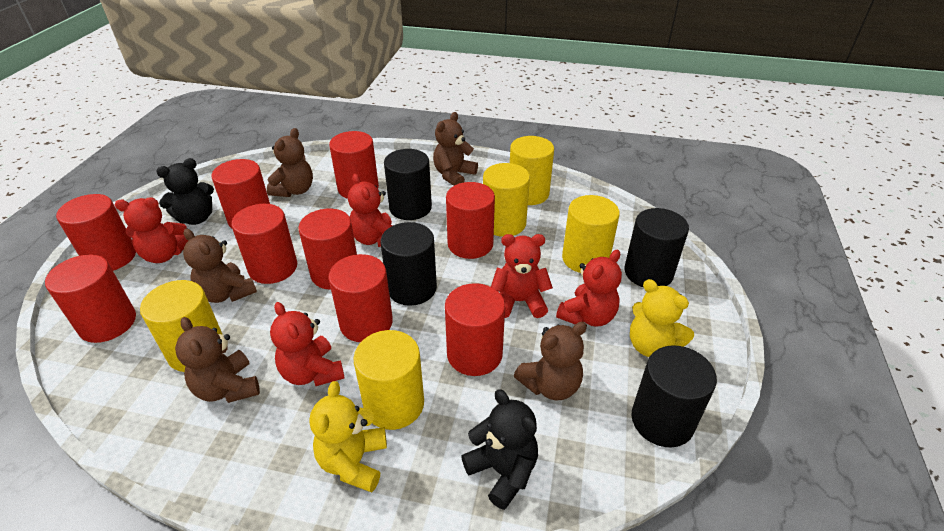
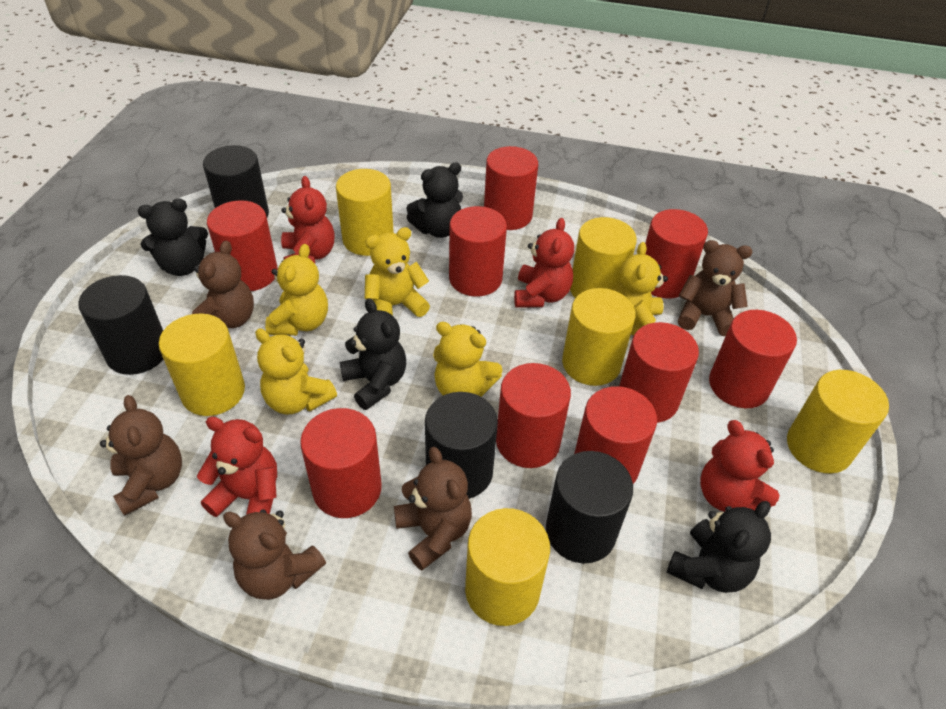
black teddy bear: [156,158,214,225] [461,389,538,510] = 2 -> [138,198,208,276] [340,298,406,410] [406,162,463,238] [667,501,771,593] = 4
red teddy bear: [115,197,188,263] [270,302,345,386] [348,174,392,247] [491,234,553,318] [556,250,622,327] = 5 -> [197,417,277,517] [281,176,334,263] [514,218,574,308] [700,420,780,512] = 4
yellow cylinder: [140,280,223,372] [354,330,424,430] [483,163,530,237] [510,136,554,205] [562,195,620,273] = 5 -> [159,313,245,416] [336,169,394,256] [465,508,550,626] [562,288,636,386] [570,217,637,298] [787,370,889,474] = 6
yellow teddy bear: [309,381,387,492] [630,279,694,357] = 2 -> [255,328,337,415] [265,244,328,336] [365,227,430,317] [433,322,503,397] [613,242,668,335] = 5

